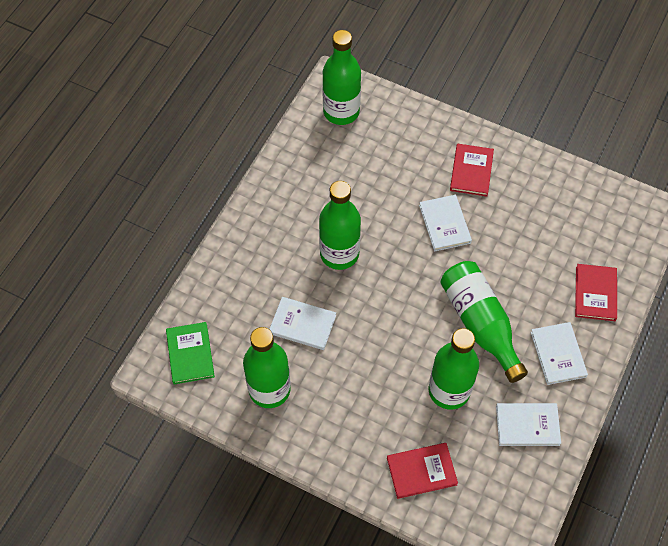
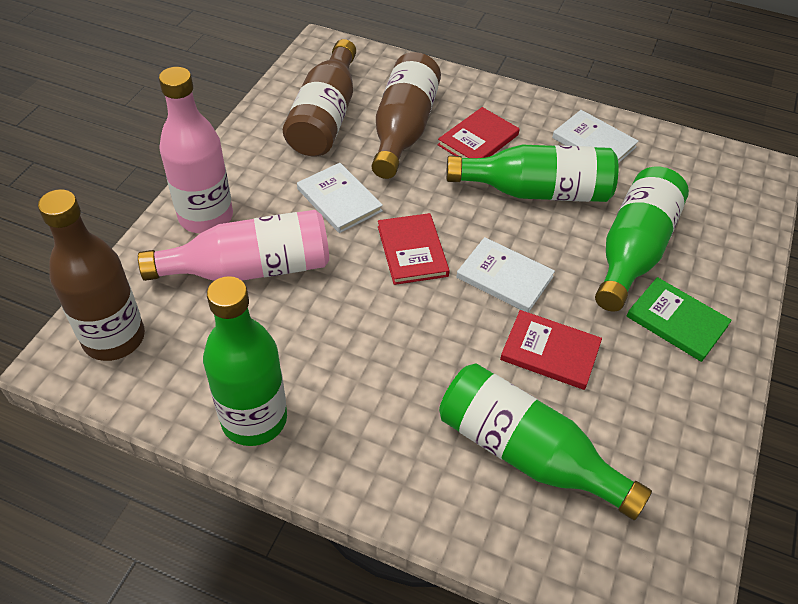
brown bottle: none = 0 -> [38,189,145,361] [283,39,356,156] [372,52,441,179] = 3
green bottle: [243,327,291,408] [319,181,361,270] [322,30,361,125] [429,328,479,410] [440,261,528,383] = 5 -> [203,276,287,446] [439,364,652,520] [446,144,619,202] [595,167,689,312] = 4
pink bottle: none = 0 -> [138,210,329,281] [159,67,233,234] = 2
white book: [269,297,336,350] [419,195,472,251] [496,403,561,446] [530,322,588,385] = 4 -> [297,163,383,233] [456,237,555,313] [552,110,639,163] = 3

